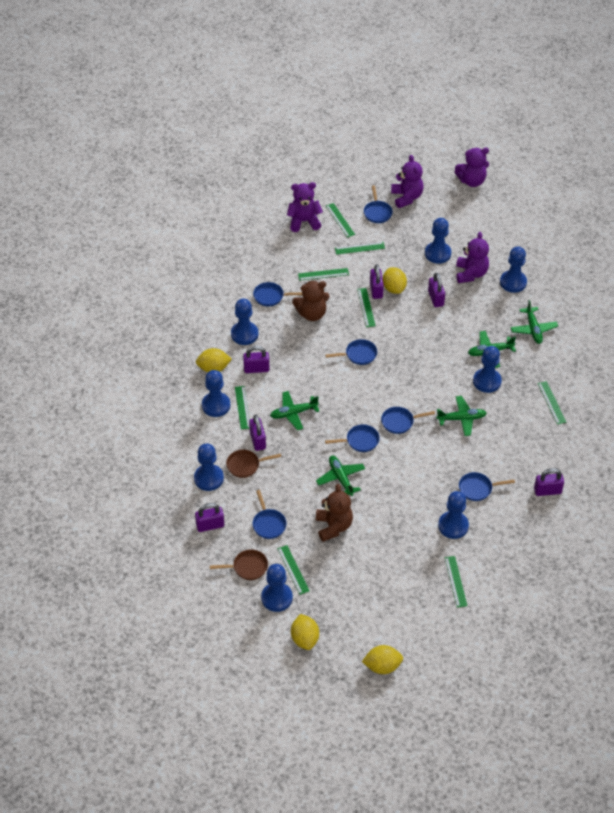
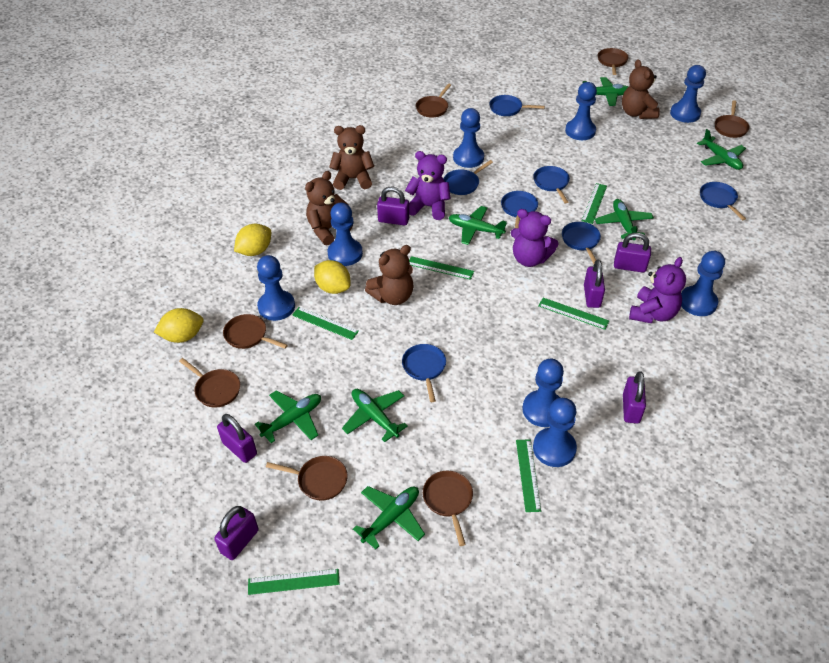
brown pan: [210,549,268,580] [226,450,281,478] = 2 -> [179,358,240,408] [223,314,288,349] [266,456,347,501] [416,84,451,118] [423,471,473,546] [598,48,629,75] [715,100,750,138] = 7
brown teddy bear: [292,281,330,321] [316,484,353,542] = 2 -> [305,171,353,245] [329,125,374,190] [365,245,413,305] [622,59,660,119] = 4
green plane: [270,391,319,430] [316,456,365,496] [436,396,486,436] [468,331,516,368] [510,300,558,344] = 5 -> [255,390,321,443] [342,389,408,442] [353,486,425,549] [449,206,507,245] [583,77,628,106] [595,199,654,240] [697,129,746,170] = 7
green ruler: [235,386,250,429] [277,545,310,595] [298,268,349,281] [326,203,355,238] [335,242,385,255] [357,288,376,327] [445,556,467,608] [538,381,566,424] = 8 -> [248,569,339,595] [292,307,359,340] [409,256,474,280] [516,439,541,512] [538,298,609,330] [582,183,607,224] = 6
purple teddy bear: [287,182,323,232] [391,155,424,208] [454,148,489,187] [456,232,489,283] = 4 -> [405,151,451,220] [511,209,559,267] [629,257,686,323] = 3
yellow lemon: [196,348,232,372] [291,614,319,650] [362,645,403,674] [383,267,407,294] = 4 -> [154,308,204,343] [234,224,271,256] [314,260,351,294] = 3

